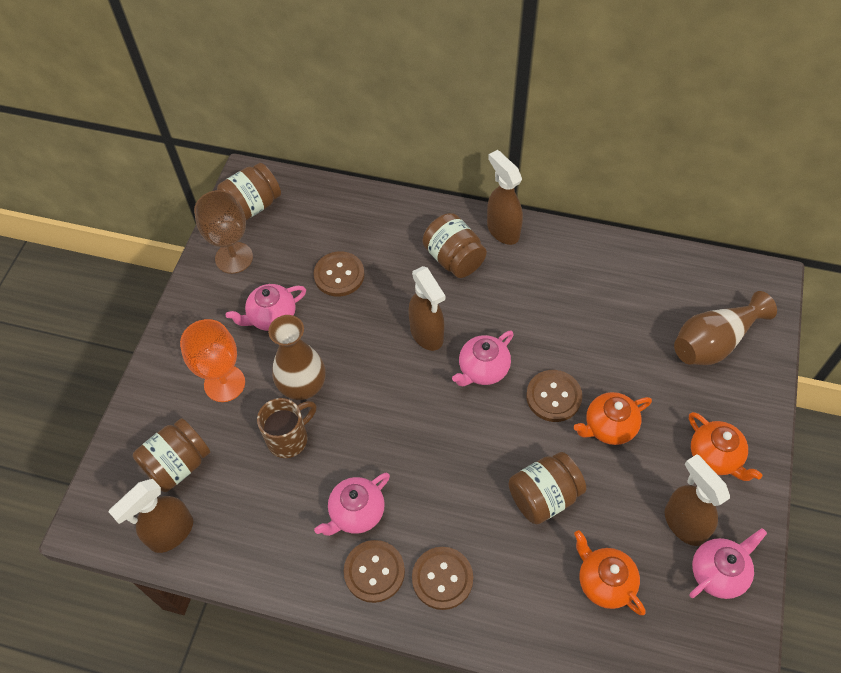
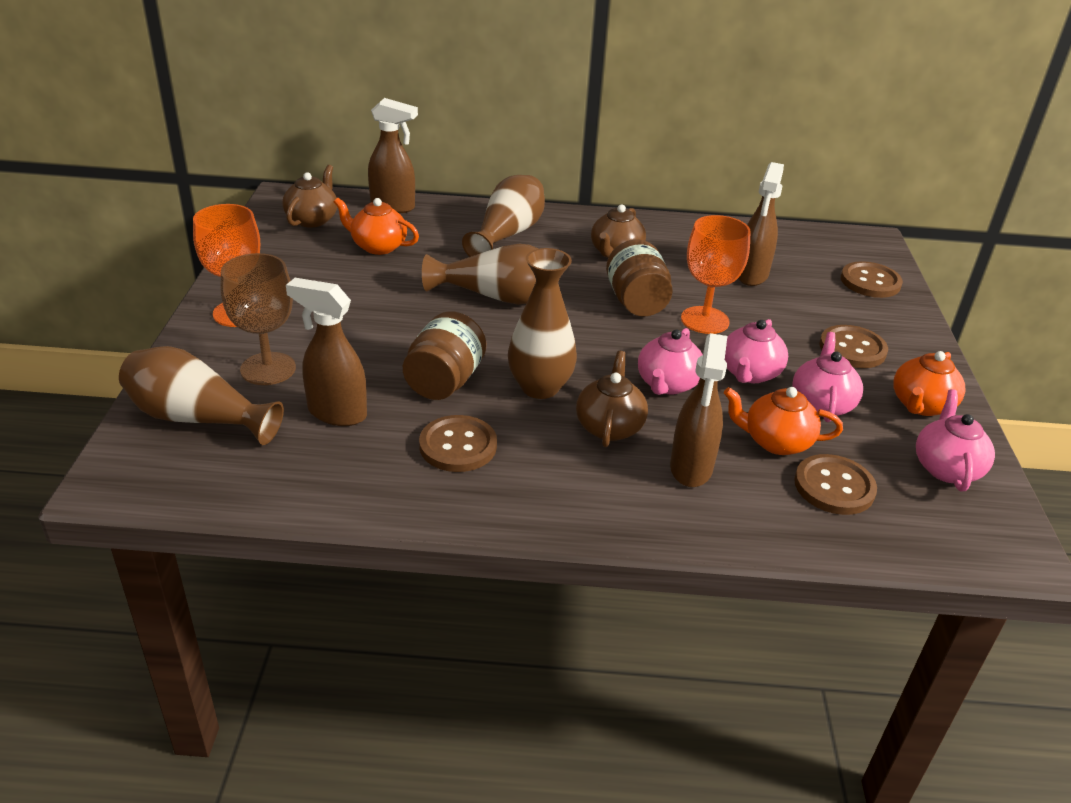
brown jar: [133,418,210,492] [217,163,281,220] [423,213,487,278] [509,452,586,524] = 4 -> [403,311,486,400] [606,239,673,316] = 2
brown mug: [257,398,316,458] = 1 -> none = 0
brown teapot: none = 0 -> [282,165,337,227] [576,351,648,447] [591,204,646,258] = 3
brown vase: [268,315,326,400] [674,291,777,365] = 2 -> [119,346,284,445] [422,244,538,305] [462,175,545,257] [508,248,577,399] = 4
orange goblet: [180,319,245,402] = 1 -> [193,204,260,327] [681,215,751,334] = 2

